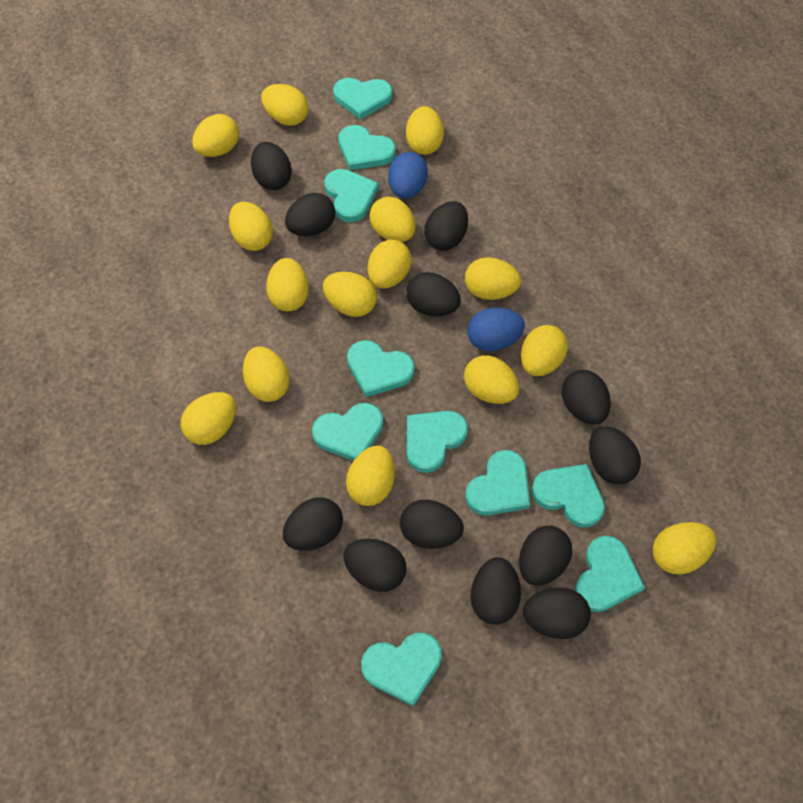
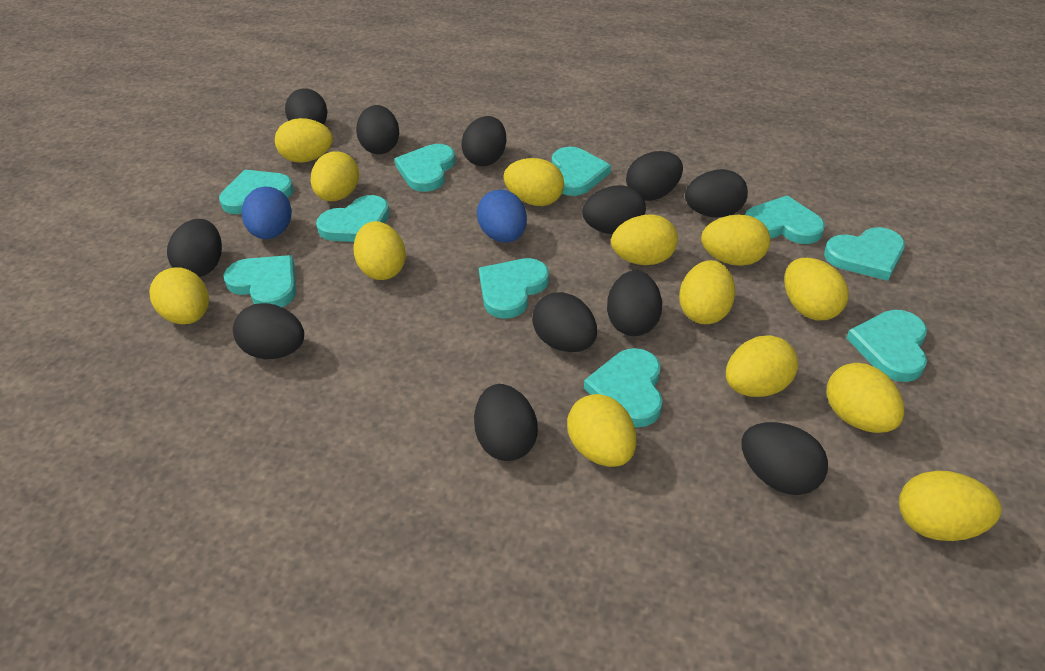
yellow egg: [181,392,236,445] [192,114,239,157] [229,202,273,251] [243,346,290,402] [261,84,308,126] [266,258,309,311] [323,272,377,317] [346,446,395,506] [368,240,411,288] [369,197,416,242] [406,106,444,155] [464,355,519,404] [465,257,521,300] [521,325,568,376] [653,522,716,574] = 15 -> [149,267,209,324] [275,118,333,163] [311,151,359,201] [353,221,406,280] [504,158,564,206] [567,394,637,467] [611,214,678,265] [679,260,735,324] [701,214,770,266] [726,335,798,397] [784,258,849,320] [826,363,904,433] [899,471,1001,541] = 13

